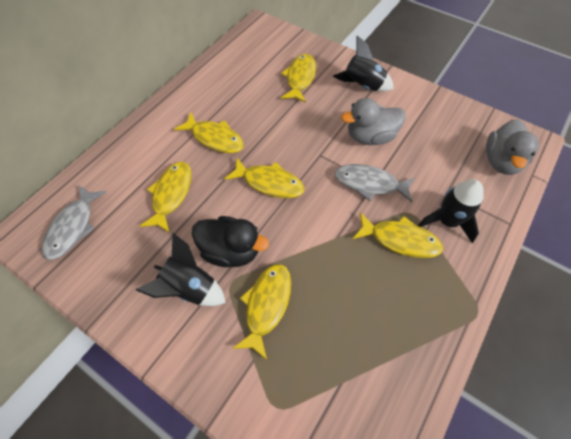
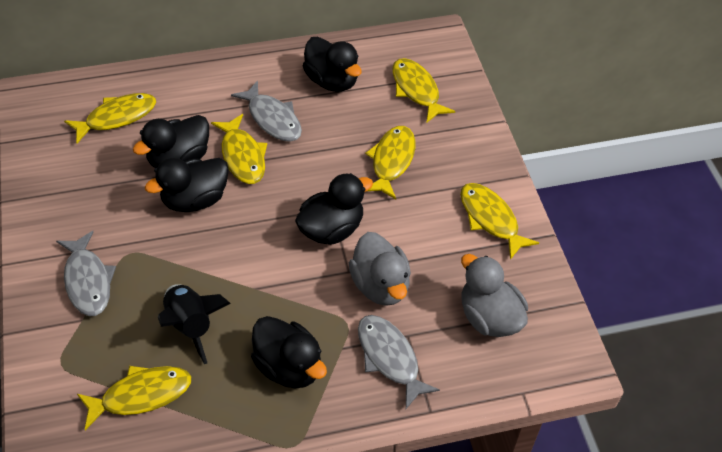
black duck: [192,216,269,267] = 1 -> [133,115,209,168] [145,158,229,212] [251,316,327,388] [295,173,373,245] [303,37,362,92] = 5
black rocket: [136,233,226,306] [333,36,394,92] [418,179,484,243] = 3 -> [158,284,231,364] = 1
grey fish: [42,186,106,260] [334,164,415,202] = 2 -> [56,231,116,316] [231,81,302,142] [358,315,440,409] = 3

